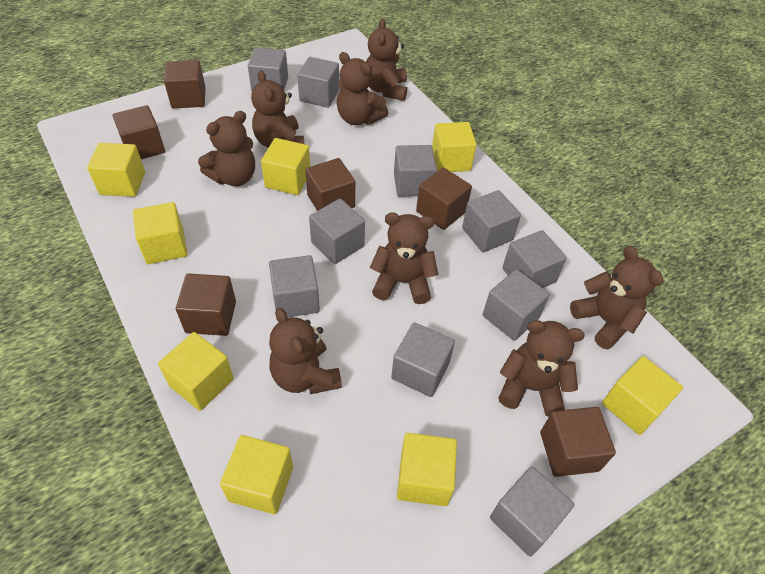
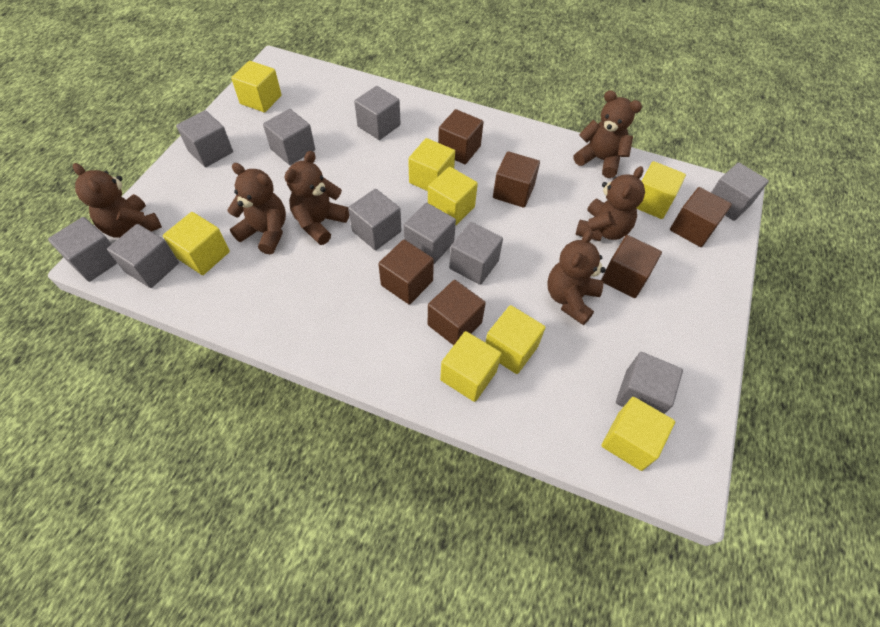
brown teddy bear: [198,111,255,186] [251,70,304,148] [269,308,342,394] [336,52,388,125] [366,18,407,101] [370,212,439,304] [499,320,584,417] [570,246,663,350] = 8 -> [73,163,162,238] [227,163,286,254] [285,151,349,245] [547,230,606,325] [574,90,642,178] [576,166,645,241] = 6

